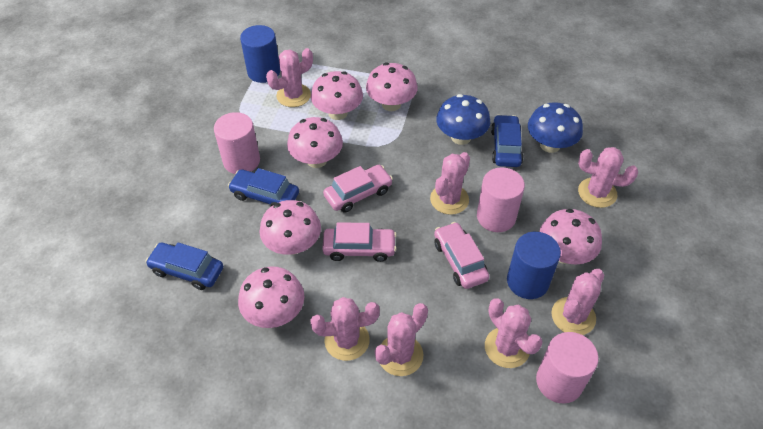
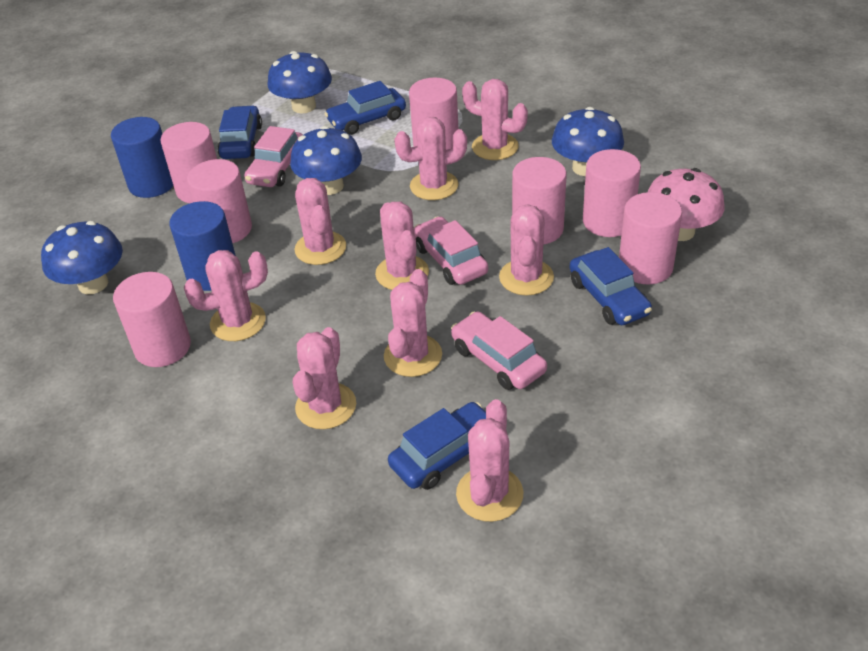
blue car: [145,242,223,290] [228,168,299,206] [491,115,524,167] = 3 -> [217,105,262,159] [325,81,406,135] [388,402,486,490] [569,247,652,325] = 4
blue mushroom: [436,94,490,145] [528,102,583,153] = 2 -> [41,221,123,294] [268,51,332,114] [290,126,362,195] [552,107,624,176] = 4
pink cactus: [266,48,313,107] [310,297,380,361] [375,303,428,376] [430,152,470,215] [485,298,543,368] [551,269,604,335] [578,147,638,208] = 7 -> [184,250,268,341] [293,327,356,429] [294,178,346,265] [375,202,429,290] [384,269,442,377] [394,117,467,200] [456,399,523,522] [462,79,528,160] [499,204,554,296] = 9
pink cylinder: [214,112,260,174] [477,167,525,232] [536,332,599,404] = 3 -> [113,272,191,367] [160,122,217,203] [187,159,252,243] [409,78,458,150] [512,157,567,244] [583,149,641,237] [619,192,682,284] = 7
pink mushroom: [238,266,304,328] [260,200,321,255] [287,117,343,168] [311,71,363,120] [366,63,418,111] [539,209,602,265] = 6 -> [648,168,725,241] = 1

